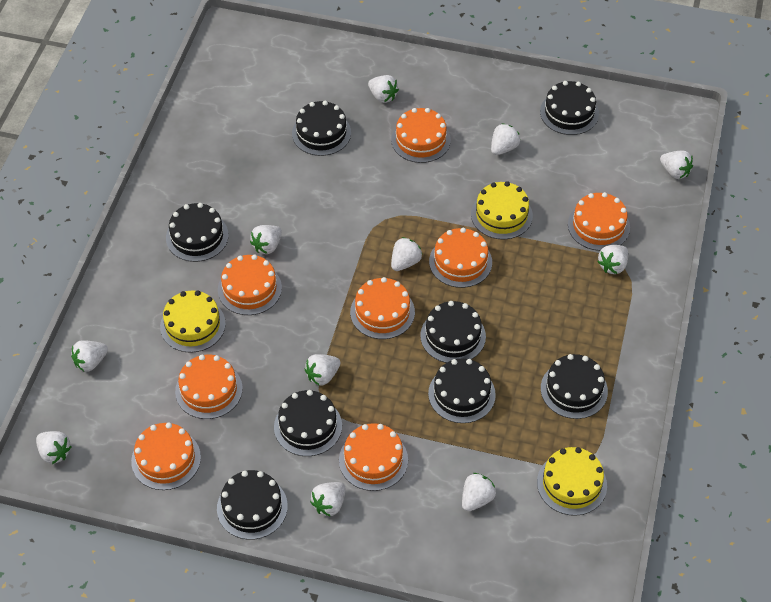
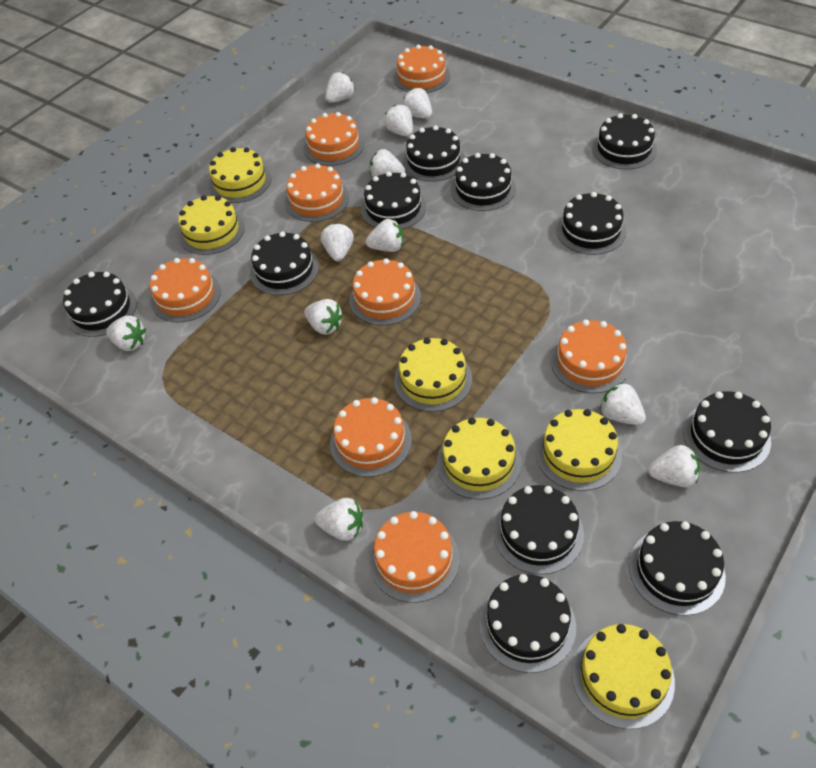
black cake: [166,203,229,262] [217,470,288,540] [274,390,342,456] [292,101,351,156] [420,301,486,363] [428,359,496,423] [540,81,599,135] [541,354,608,419] = 8 -> [63,272,137,337] [250,231,319,295] [361,172,427,229] [403,126,465,182] [451,153,516,211] [479,574,576,673] [493,485,584,575] [556,192,626,255] [592,113,657,170] [629,521,726,616] [683,391,771,473] = 11
yellow cake: [160,290,226,353] [471,181,533,239] [537,447,607,516] = 3 -> [178,195,245,255] [209,147,271,203] [394,338,472,412] [437,417,521,500] [536,409,622,491] [572,624,675,729] = 6

